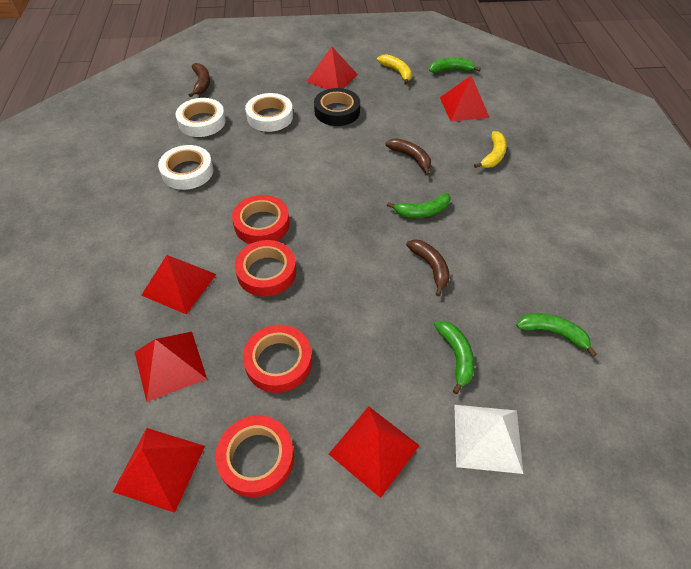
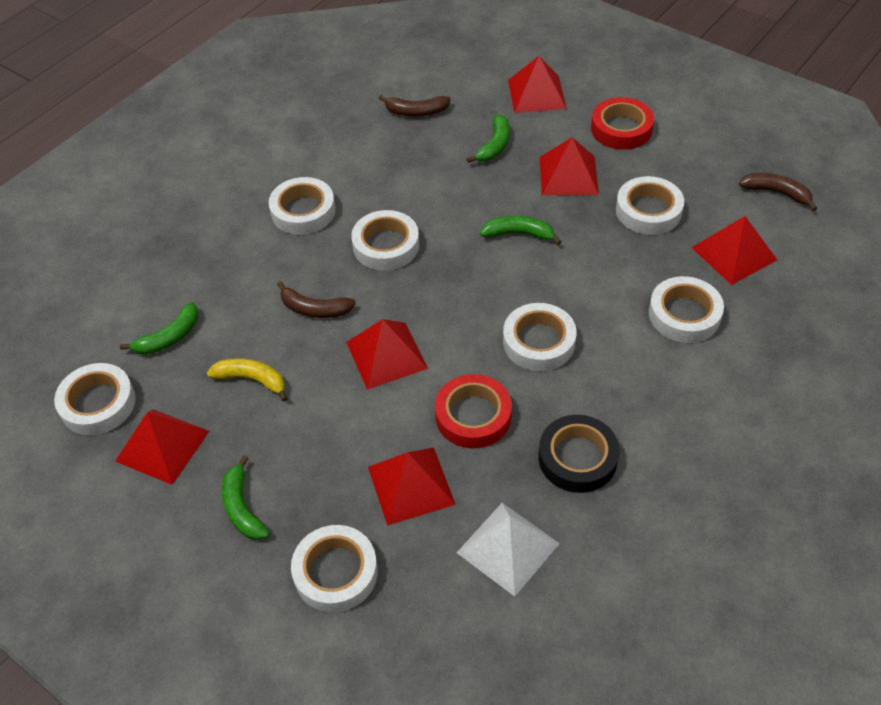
red tape: [215,415,294,497] [232,195,290,244] [235,240,296,297] [243,325,312,393] = 4 -> [435,374,512,448] [591,97,654,150] = 2
white tape: [158,145,213,190] [175,98,226,137] [245,93,293,132] = 3 -> [54,363,136,435] [269,177,336,235] [291,525,378,612] [351,210,419,271] [503,303,577,371] [616,176,684,235] [649,276,724,343] = 7
yellow banana: [377,54,412,85] [474,131,507,168] = 2 -> [207,358,288,401] = 1

